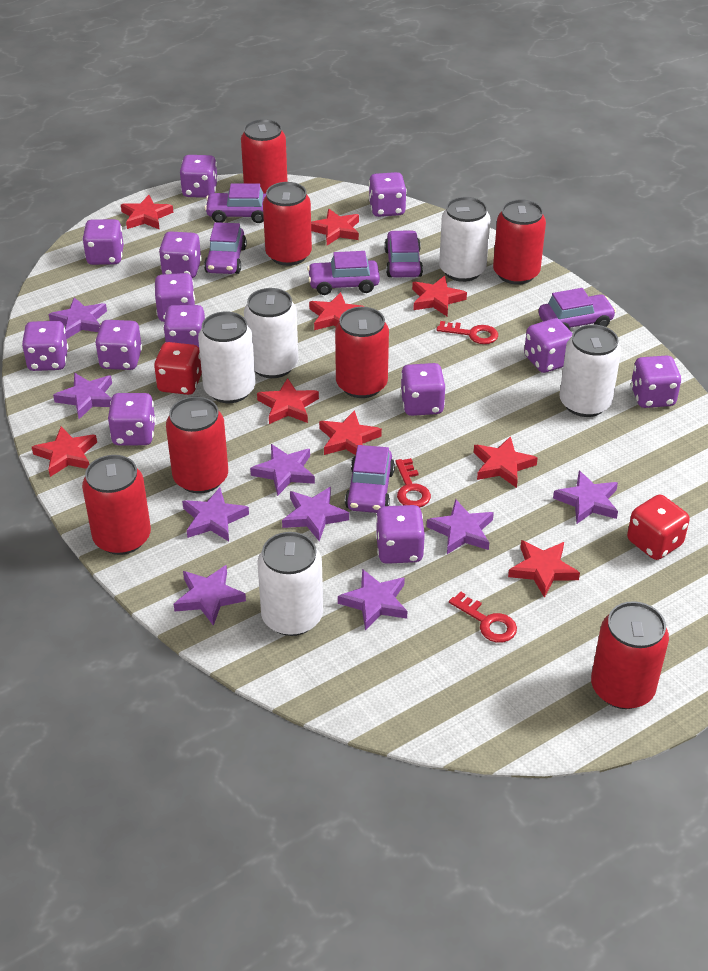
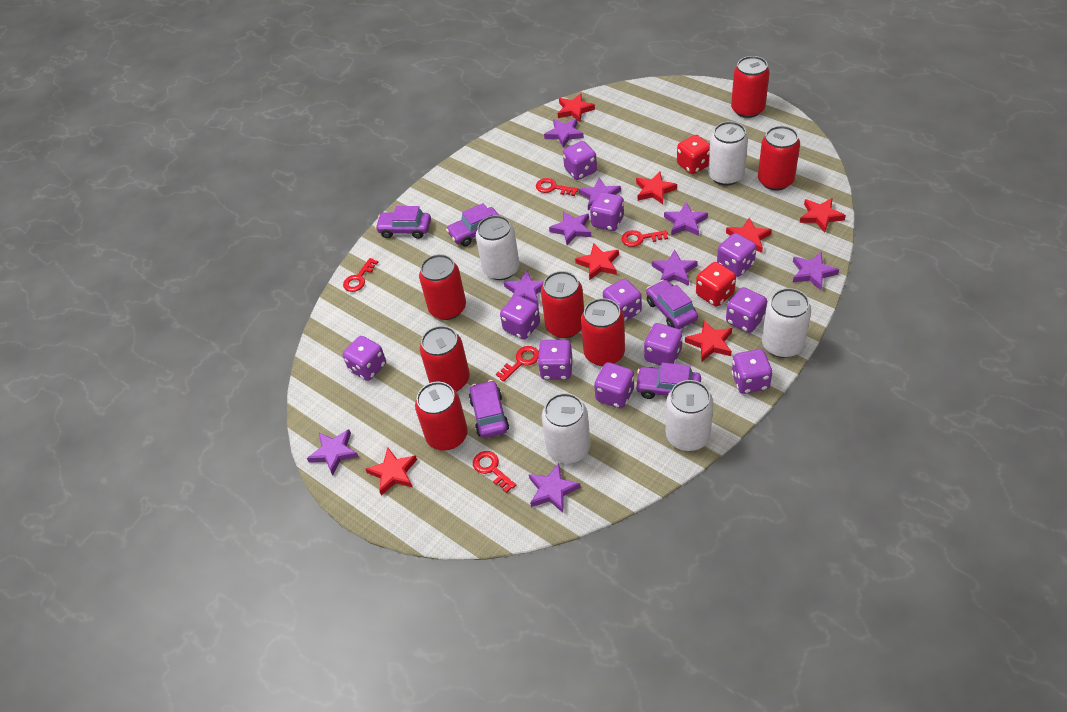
purple car: [204,222,247,274] [205,183,266,223] [307,251,380,295] [345,445,395,513] [384,230,423,277] [539,288,616,329] = 6 -> [375,206,431,239] [446,203,499,247] [469,380,509,438] [635,363,701,399] [646,280,698,329] = 5
purple dice: [22,321,68,371] [82,219,124,265] [95,320,142,370] [108,393,156,445] [154,273,195,322] [159,231,202,278] [163,305,205,347] [180,155,218,198] [369,172,407,217] [376,505,425,564] [400,363,445,416] [524,318,573,373] [631,355,682,408] = 13 -> [343,336,386,381] [500,295,540,340] [538,340,573,380] [563,141,597,180] [590,192,624,231] [594,362,634,409] [603,279,642,322] [644,323,683,366] [717,233,757,277] [726,287,767,333] [731,349,773,394] = 11
red key: [395,458,431,507] [437,321,498,344] [449,592,517,643] = 3 -> [343,258,378,292] [473,451,516,493] [496,346,539,382] [536,178,579,196] [621,230,668,247] = 5
red star: [32,427,97,477] [121,195,173,230] [257,378,319,424] [309,292,365,330] [311,209,359,245] [319,410,382,455] [412,276,467,316] [474,436,538,488] [508,540,580,598] = 9 -> [366,448,417,496] [558,93,595,122] [575,243,619,280] [636,172,677,204] [685,320,732,361] [726,218,772,253] [800,198,846,233] = 7

